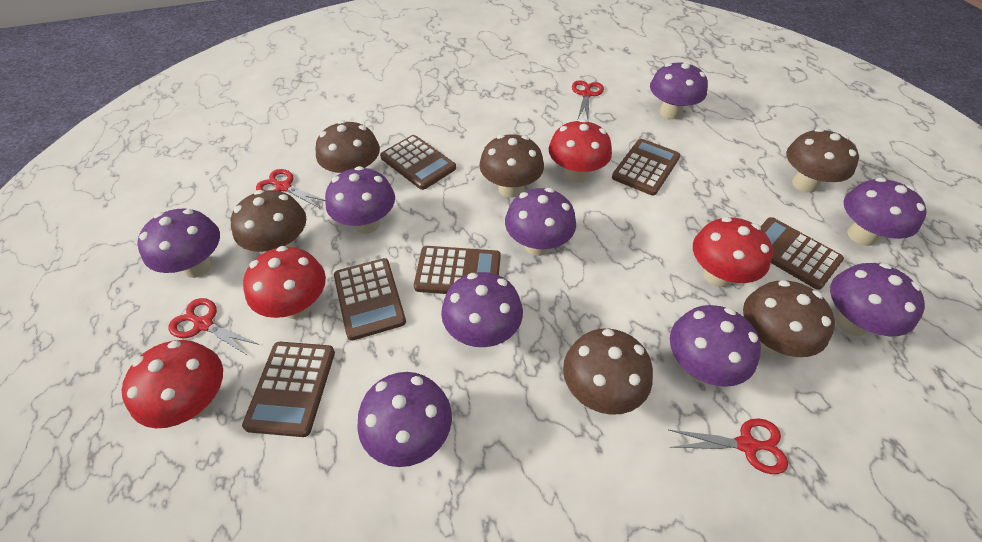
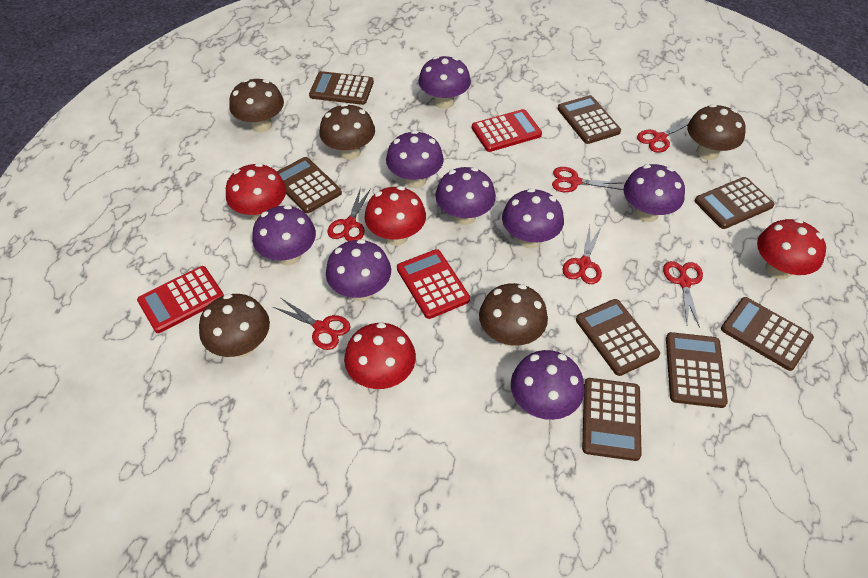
brown calculator: [242,342,335,437] [334,258,406,341] [380,135,456,190] [414,246,501,294] [612,139,680,196] [760,217,844,290] = 6 -> [277,157,342,213] [309,71,374,105] [558,95,621,144] [576,299,660,376] [582,378,642,461] [666,332,728,408] [695,177,774,229] [721,297,814,371] = 8
brown mushroom: [231,190,306,252] [315,120,380,173] [479,134,544,198] [563,328,653,415] [743,280,835,357] [786,128,859,193] = 6 -> [199,294,270,357] [229,79,284,133] [319,103,375,160] [479,283,548,347] [687,104,746,160] = 5
purple mushroom: [137,209,220,278] [325,166,395,234] [357,372,452,467] [441,272,523,347] [505,188,576,256] [650,62,708,119] [670,305,761,387] [830,263,925,336] [844,178,927,246] = 9 -> [252,205,316,265] [326,239,391,301] [386,130,444,188] [419,56,471,109] [435,167,496,225] [502,188,564,248] [511,350,585,420] [623,164,685,222] = 8
red calculator: none = 0 -> [137,266,224,333] [397,249,470,319] [472,109,542,152] = 3
red scissors: [169,298,260,356] [256,169,326,209] [572,80,604,120] [669,418,788,474] = 4 -> [273,298,351,350] [327,187,371,241] [552,167,624,192] [563,226,602,284] [637,117,688,153] [663,261,703,328] = 6

